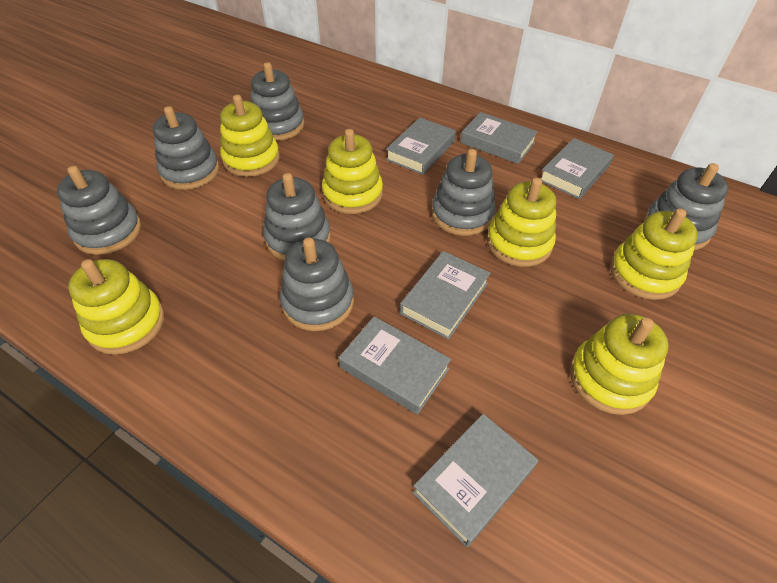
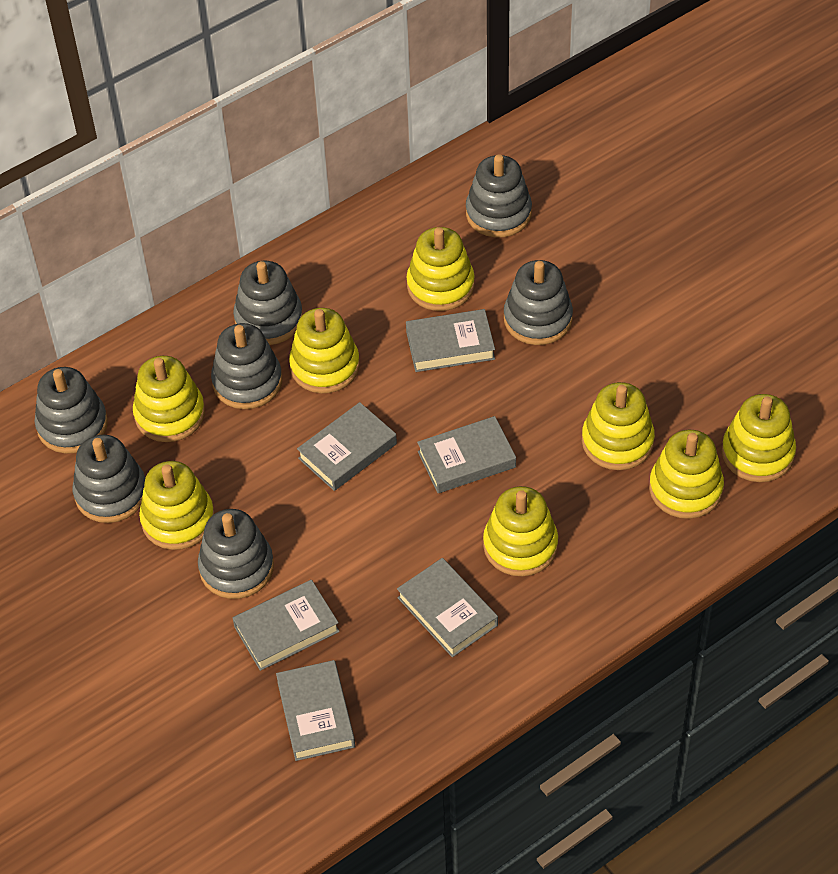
yellow stacking toy: [68,259,165,355] [220,95,280,177] [322,129,383,214] [487,178,556,267] [570,314,669,415] [610,208,698,300] = 6 -> [133,356,205,442] [139,461,215,550] [289,308,360,393] [406,227,475,311] [483,486,558,576] [582,382,655,470] [649,430,724,519] [722,394,796,482] = 8

